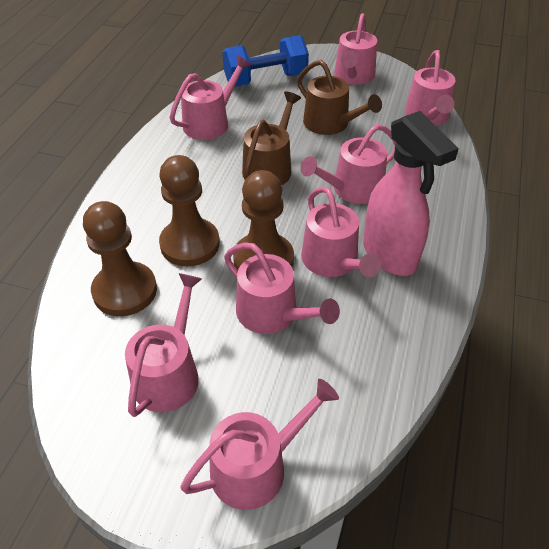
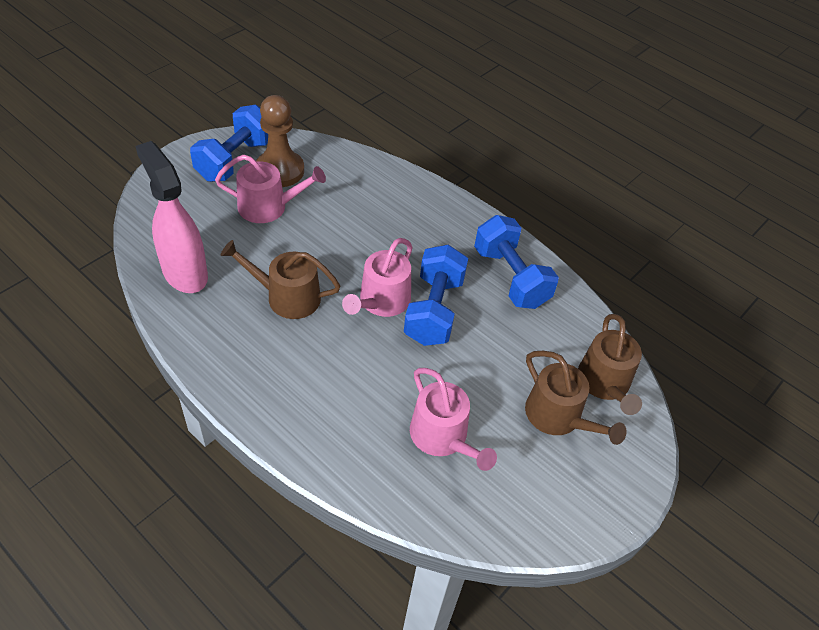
blue dumbbell: [222,35,309,87] = 1 -> [190,105,268,182] [404,245,468,346] [474,215,559,309] = 3
brown pawn: [83,201,157,316] [159,155,220,266] [233,170,294,270] = 3 -> [256,95,304,187] = 1
brown watering can: [242,92,301,185] [297,60,382,135] = 2 -> [221,240,340,319] [525,351,627,445] [578,314,642,415] = 3
pink watering can: [125,273,202,417] [169,55,251,140] [180,379,339,510] [224,242,340,334] [301,124,396,204] [301,186,381,277] [334,13,377,85] [405,50,455,126] = 8 -> [215,155,326,223] [342,238,413,317] [410,368,497,471] = 3

